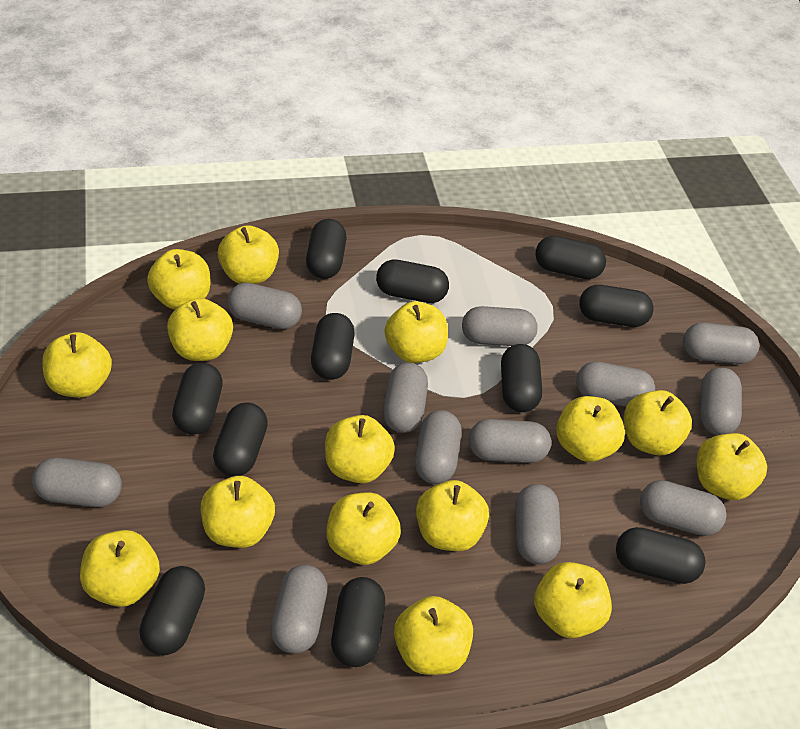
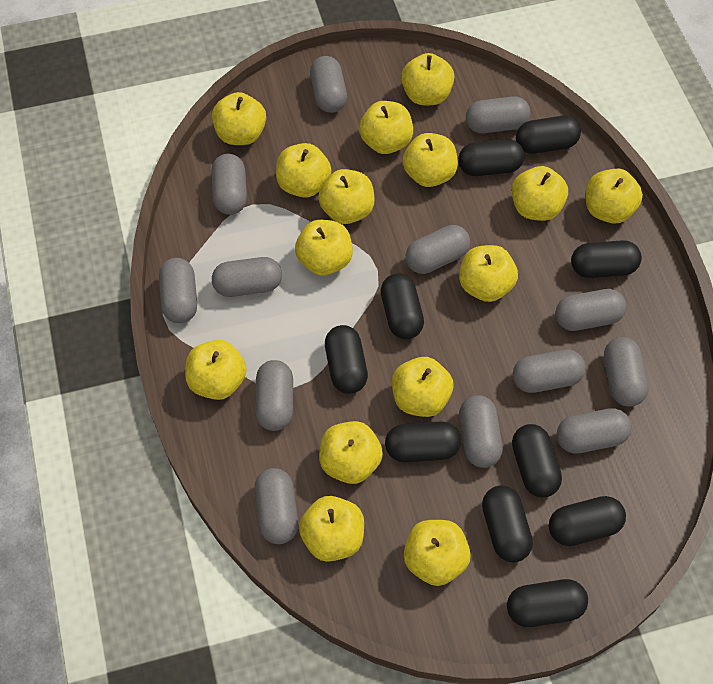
black capsule: [139,566,205,655] [172,363,223,434] [213,402,268,477] [306,219,347,279] [311,313,355,380] [331,577,385,667] [376,259,449,303] [501,344,542,412] [535,236,606,279] [579,285,654,327] [616,527,706,584] = 11 -> [325,325,368,394] [380,273,424,339] [385,421,461,462] [458,139,525,176] [482,486,533,562] [507,579,588,627] [512,424,562,497] [516,116,581,154] [549,496,626,546] [571,240,642,278] = 10
grey capsule: [32,458,122,507] [227,283,302,329] [271,565,327,654] [383,363,428,433] [415,410,461,484] [462,306,538,346] [469,419,551,463] [515,484,561,564] [576,362,655,407] [640,480,727,536] [683,323,759,364] [700,368,742,435] = 12 -> [159,258,197,323] [212,154,247,215] [212,257,282,297] [254,468,299,544] [255,360,293,431] [310,56,347,113] [406,225,470,274] [459,395,503,468] [466,96,530,133] [513,350,586,393] [555,289,626,331] [556,408,632,454] [604,337,648,407] = 13

